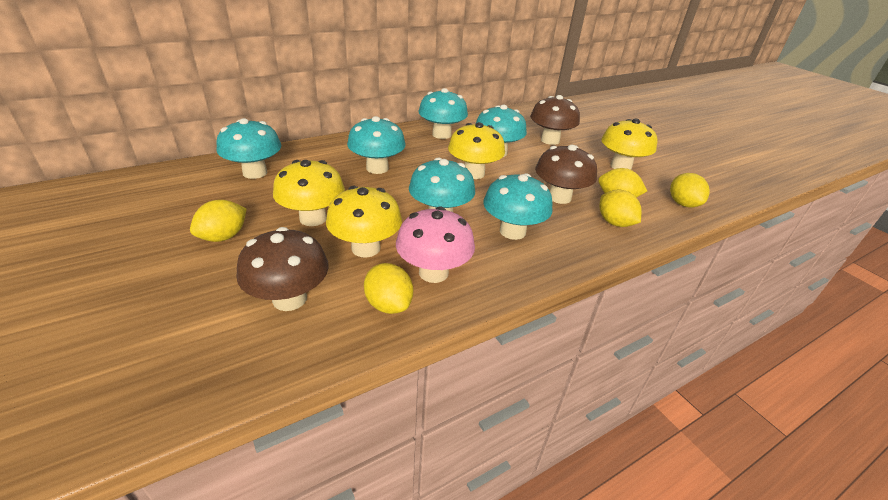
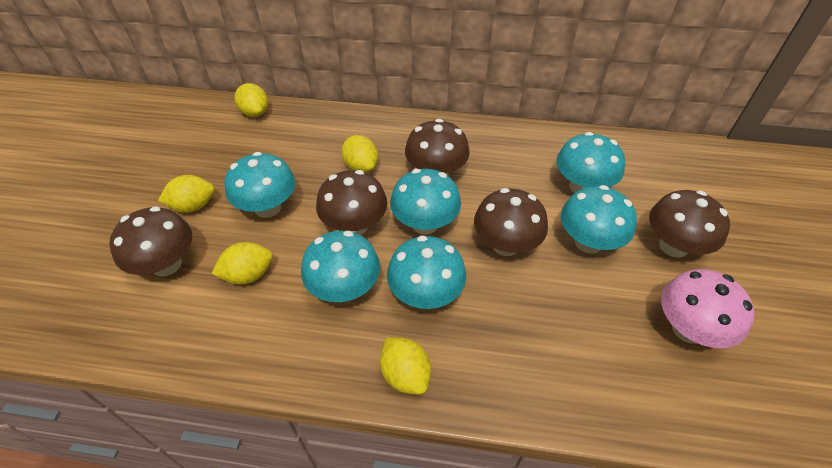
brown mushroom: [236,227,329,311] [530,95,580,145] [535,145,597,204] = 3 -> [109,206,192,276] [316,170,387,235] [405,119,470,176] [474,188,548,256] [649,190,730,258] = 5
yellow mushroom: [273,160,345,226] [326,186,402,258] [448,122,505,179] [601,119,657,170] = 4 -> none = 0

